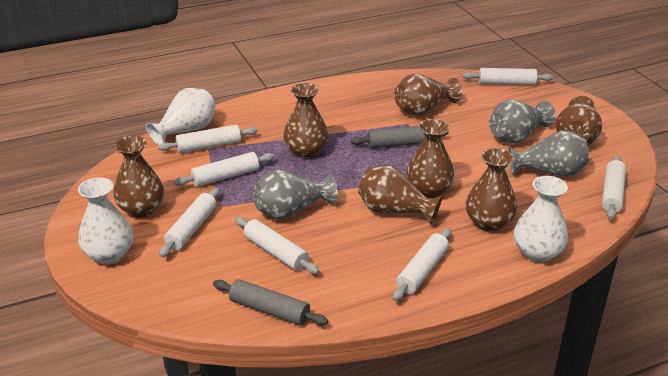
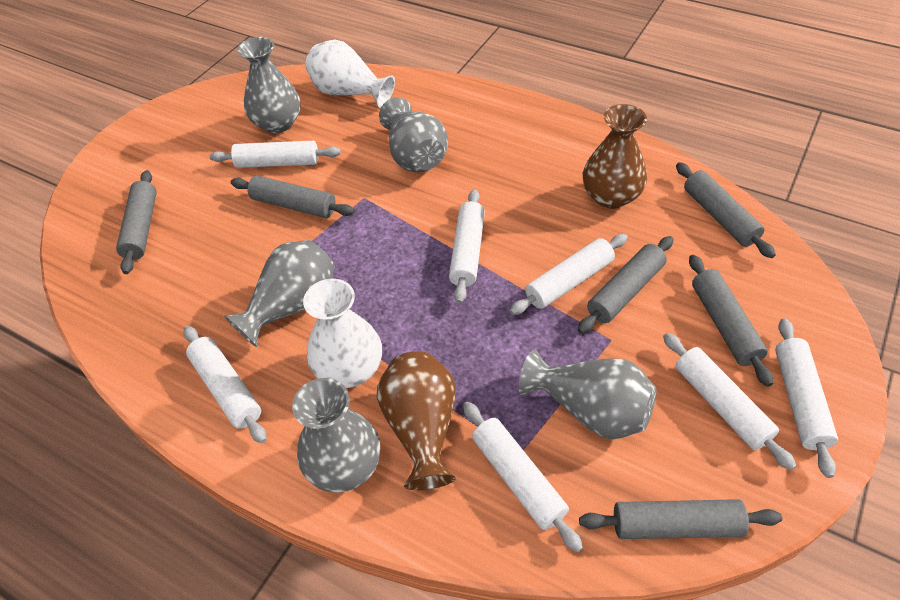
brown vase: [113,136,164,218] [283,83,328,158] [358,164,443,225] [394,74,462,116] [406,119,454,199] [466,148,517,231] [556,96,602,145] = 7 -> [377,351,456,490] [583,104,647,209] = 2
grey rolling pin: [213,279,328,325] [350,126,449,149] = 2 -> [116,170,157,274] [231,175,355,218] [578,236,673,334] [579,499,782,539] [676,162,776,258] [689,255,773,387] = 6
grey vase: [253,169,338,219] [489,100,556,144] [508,130,589,177] = 3 -> [224,240,335,347] [237,37,301,133] [292,378,380,493] [379,97,448,172] [519,350,657,440] = 5
white vase: [78,177,133,264] [146,88,215,145] [514,176,568,262] = 3 -> [303,279,382,388] [305,40,395,108] = 2

